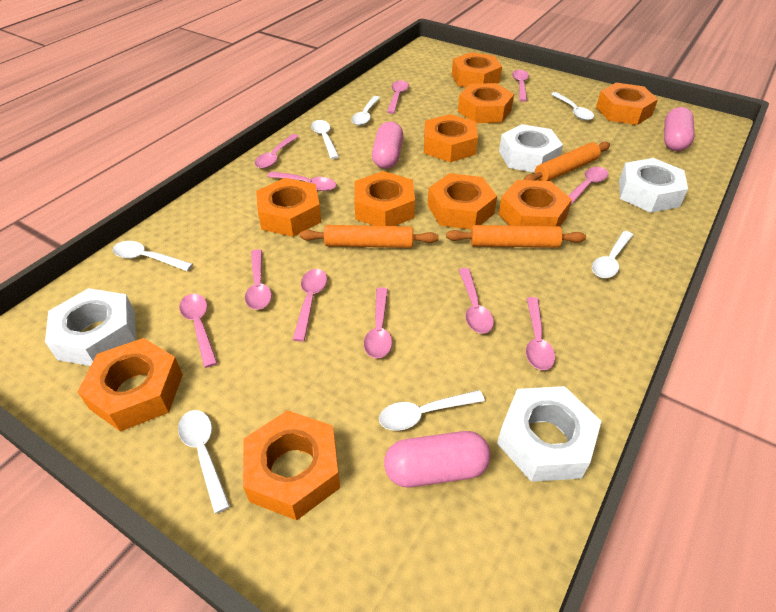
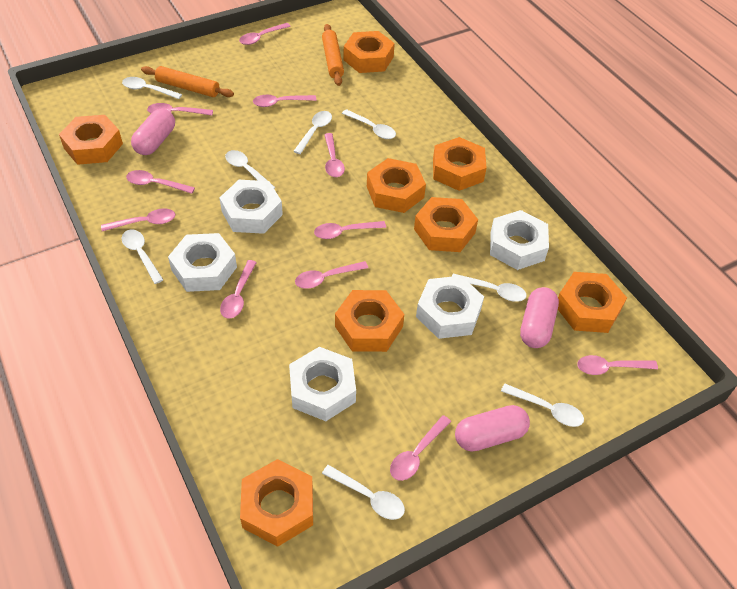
orange nut: [78,338,183,432] [243,410,340,520] [256,178,321,237] [354,171,415,226] [424,114,478,162] [428,173,497,230] [452,52,502,87] [458,83,514,123] [499,180,572,226] [596,83,658,125] = 10 -> [59,115,123,165] [240,459,313,547] [335,290,404,352] [344,31,395,73] [367,158,426,213] [414,197,478,252] [433,137,487,191] [558,272,627,333] = 8
orange rolling pin: [300,225,438,248] [446,225,586,248] [523,142,610,181] = 3 -> [141,66,234,97] [322,24,344,86] = 2
white nut: [45,288,136,366] [497,386,602,482] [499,124,563,173] [619,158,688,213] = 4 -> [168,233,237,292] [219,180,283,234] [289,347,356,421] [416,276,484,339] [490,210,549,270] = 5
white spoon: [113,241,193,271] [178,410,230,514] [311,120,339,159] [351,96,380,125] [379,390,485,431] [551,92,594,120] [592,231,633,278] = 7 -> [122,77,182,99] [122,229,163,284] [225,150,275,189] [293,111,332,154] [322,465,405,520] [342,109,396,139] [452,274,526,302] [501,383,584,427] = 8

